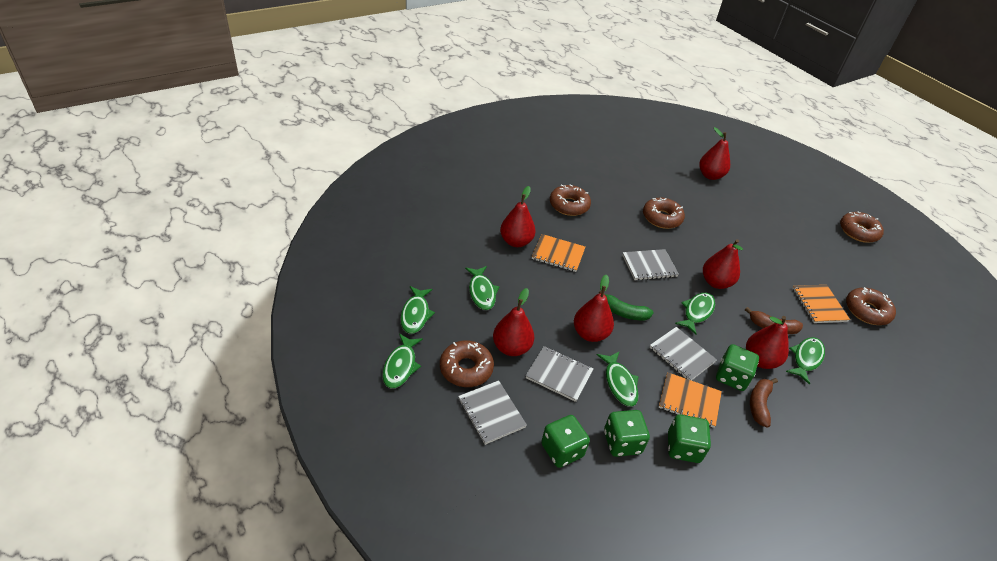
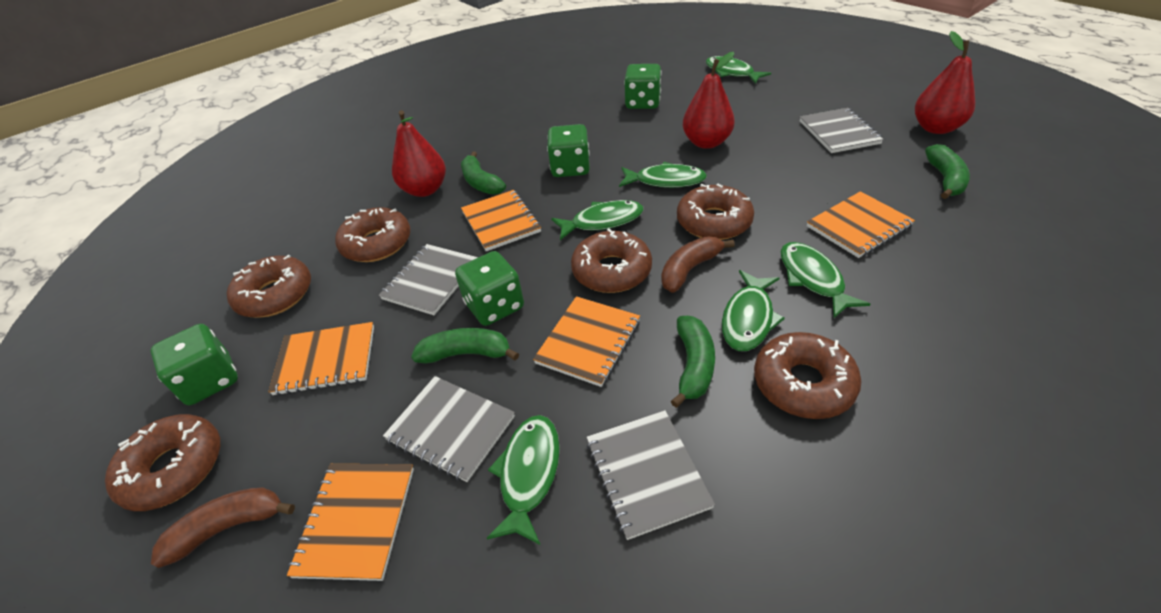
brown donut: [440,341,494,387] [550,185,591,216] [643,197,685,229] [840,211,884,243] [846,287,896,325] = 5 -> [105,414,220,511] [227,255,311,318] [335,207,410,262] [571,228,652,293] [677,184,754,240] [754,332,861,419] = 6
green banana: [599,291,654,320] = 1 -> [411,328,519,363] [461,152,506,195] [671,316,715,408] [925,144,970,199] = 4
orange notebook: [532,234,585,272] [659,372,722,428] [792,285,850,323] = 3 -> [268,322,374,396] [287,464,414,581] [461,190,541,251] [533,296,640,387] [807,191,915,258] = 5
red pear: [493,288,534,356] [500,186,536,247] [574,275,614,342] [699,127,730,180] [703,239,743,289] [746,316,789,369] = 6 -> [392,110,446,197] [682,52,735,149] [915,31,975,134] = 3

